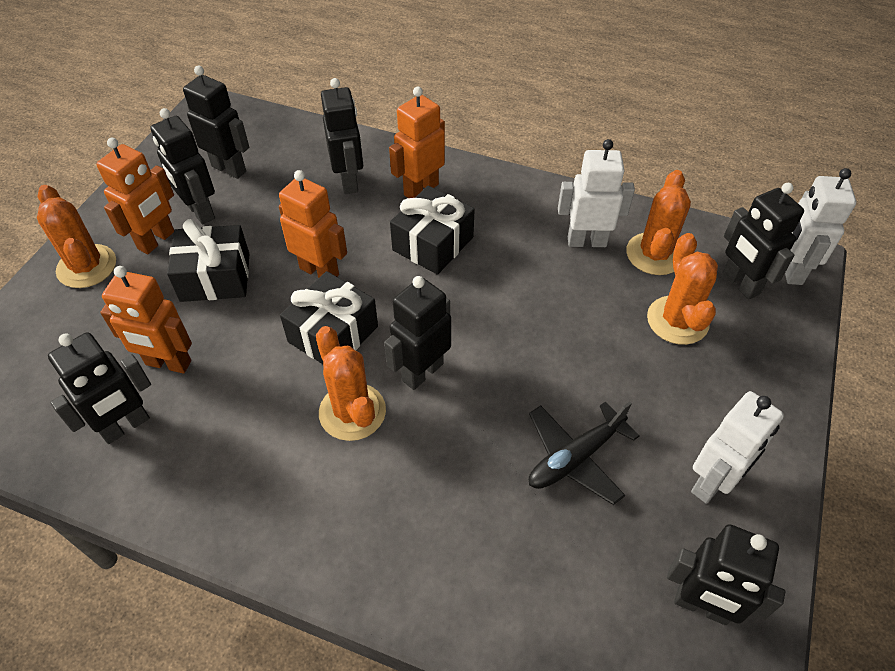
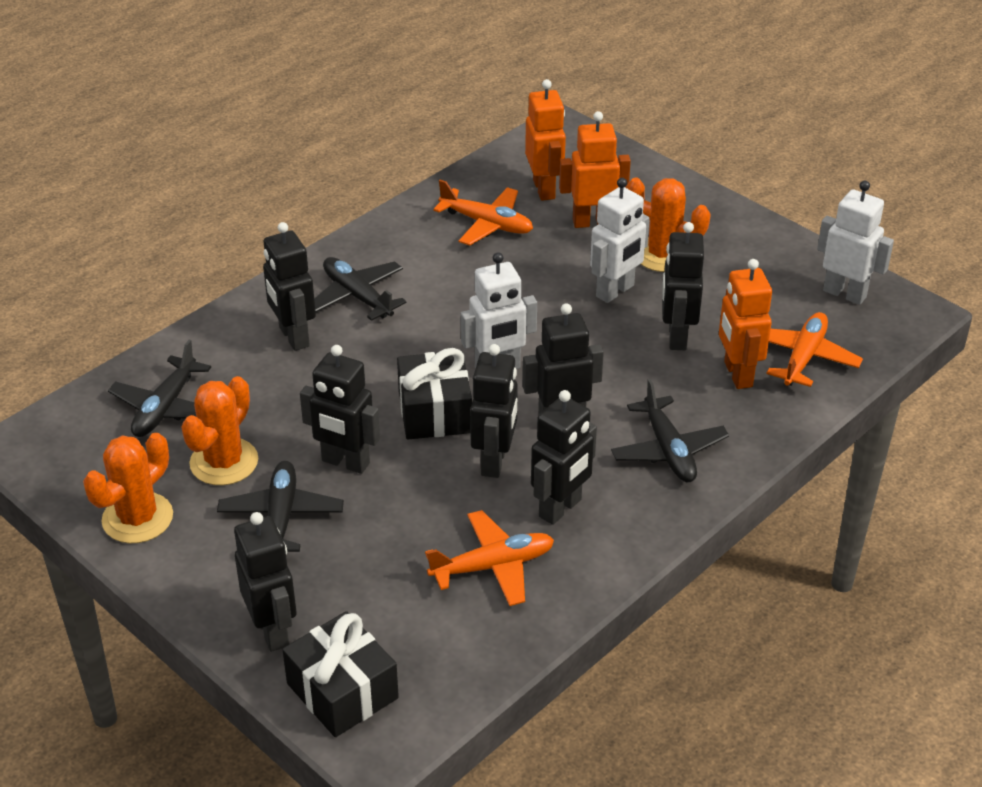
black gift: [167,219,249,302] [280,271,378,364] [390,186,475,275] = 3 -> [282,611,399,737] [397,348,472,440] = 2
black plane: [529,401,640,505] = 1 -> [108,340,211,437] [217,461,344,552] [314,257,407,321] [611,379,729,482] = 4
orange cactus: [37,185,116,288] [316,326,386,441] [626,170,691,275] [647,233,718,345] = 4 -> [83,433,173,543] [181,376,258,485] [626,178,711,272] = 3
orange plane: none = 0 -> [425,510,554,606] [433,180,533,245] [766,312,863,387] = 3
orange robot: [96,138,174,254] [100,266,192,373] [279,170,347,278] [389,86,445,198] = 4 -> [525,79,566,201] [559,111,631,228] [719,259,772,389] = 3

